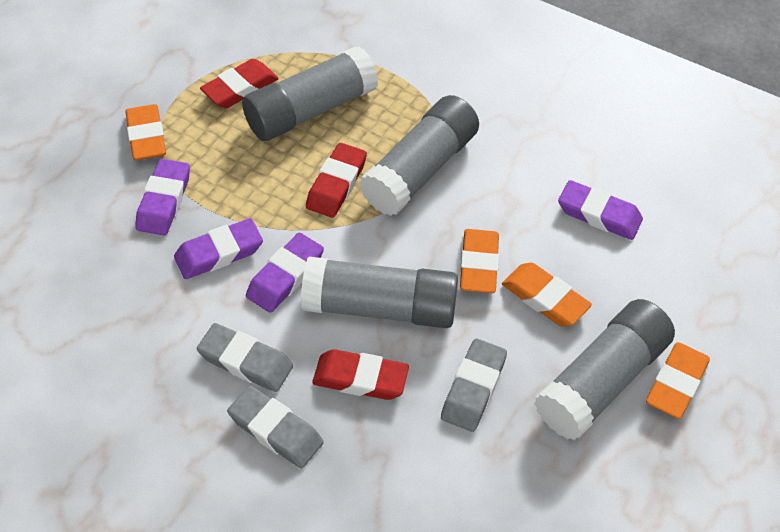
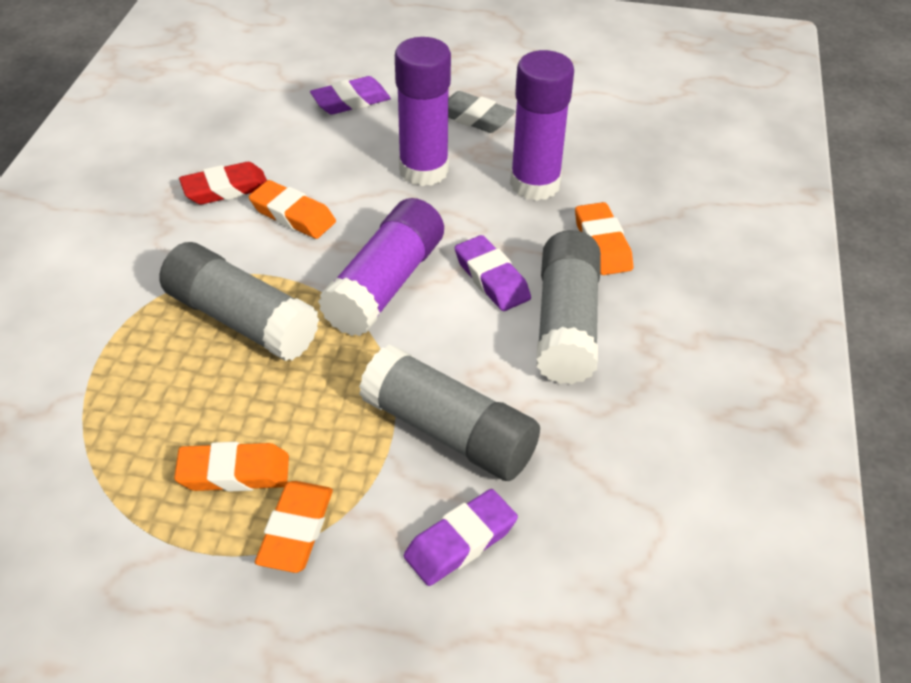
grey eraser: [197,323,293,392] [227,386,324,468] [441,339,507,432] = 3 -> [448,91,515,133] = 1
grey glue stick: [242,46,378,141] [301,257,458,328] [359,95,479,216] [534,299,675,440] = 4 -> [160,242,319,361] [359,345,540,481] [536,230,601,384] = 3
purple eraser: [135,159,190,235] [174,218,263,279] [246,233,324,313] [558,180,643,240] = 4 -> [310,76,391,115] [404,489,518,586] [455,235,531,311] = 3
purple glue stick: none = 0 -> [318,198,444,336] [395,37,451,186] [510,50,574,201] = 3
red eraser: [200,59,279,108] [306,143,367,218] [312,349,409,400] = 3 -> [179,162,267,205] = 1

